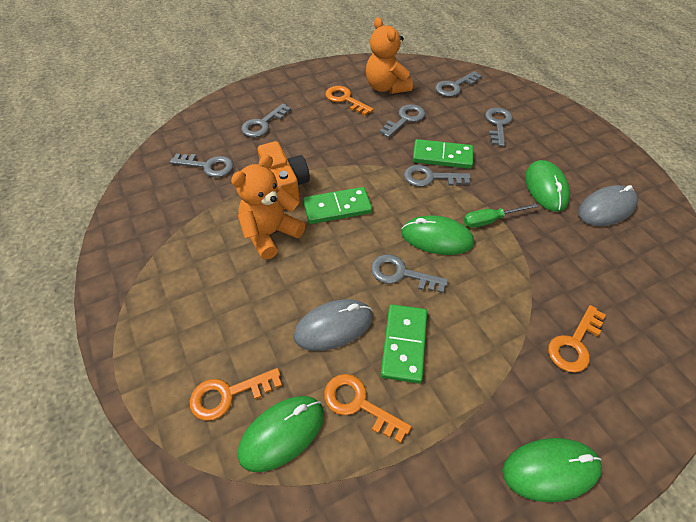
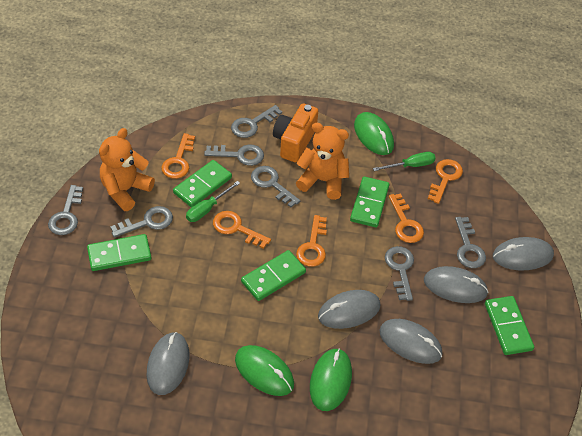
green domino: [303,187,372,224] [380,304,427,384] [413,139,473,169] = 3 -> [87,234,151,271] [173,160,232,207] [241,250,306,301] [350,177,389,228] [485,296,534,355] = 5
green mouse: [238,396,324,472] [401,216,474,255] [502,438,602,502] [525,160,570,212] = 4 -> [235,345,294,396] [310,348,352,411] [354,112,394,155] = 3
green screwdriver: [464,203,538,228] = 1 -> [186,181,240,222] [373,152,436,171] = 2
grey mouse: [294,299,373,351] [578,185,638,226] = 2 -> [147,332,189,395] [318,290,380,329] [379,319,442,364] [424,266,489,303] [493,237,554,270] = 5
orange key: [190,368,282,421] [324,374,411,443] [325,86,374,115] [548,305,606,372] = 4 -> [161,133,195,179] [213,211,271,249] [296,215,327,267] [389,193,424,243] [428,159,463,204] = 5

